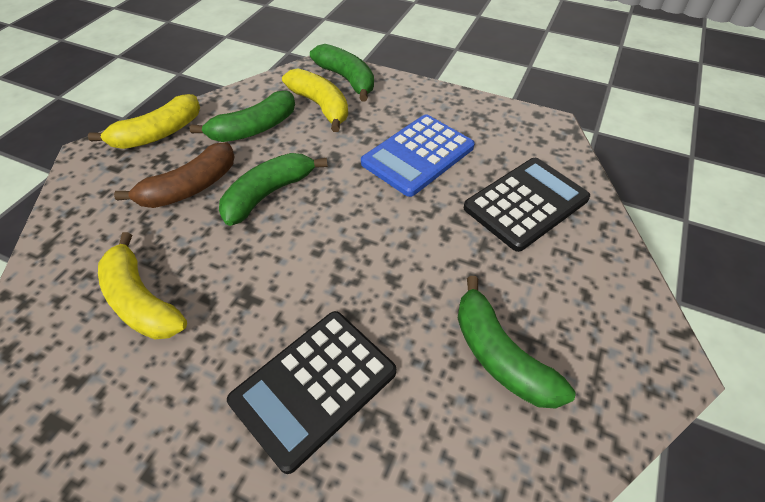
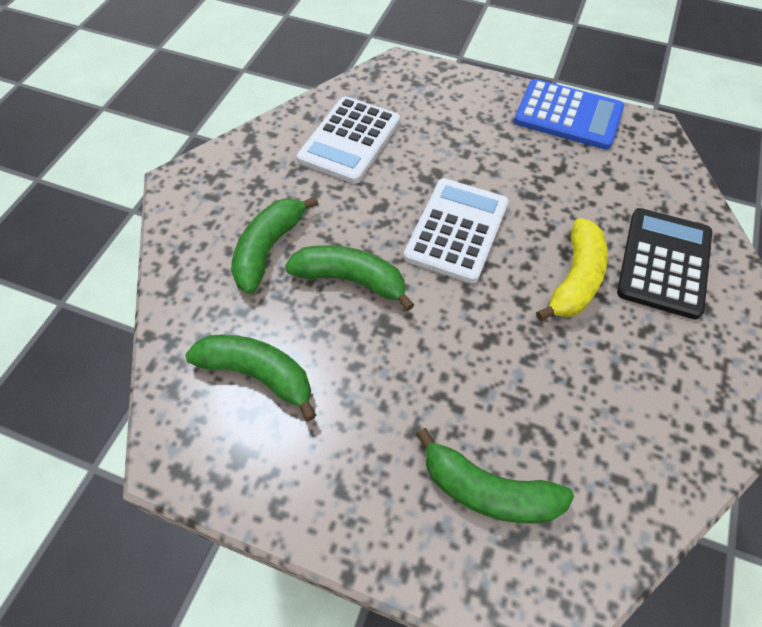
black calculator: [227,311,396,474] [464,158,590,252] = 2 -> [617,208,712,319] = 1
brown banana: [114,142,235,208] = 1 -> none = 0
white calculator: none = 0 -> [297,96,400,184] [404,178,509,283] = 2
yellow banana: [88,94,200,149] [98,232,187,340] [282,68,348,132] = 3 -> [536,218,608,321] = 1

